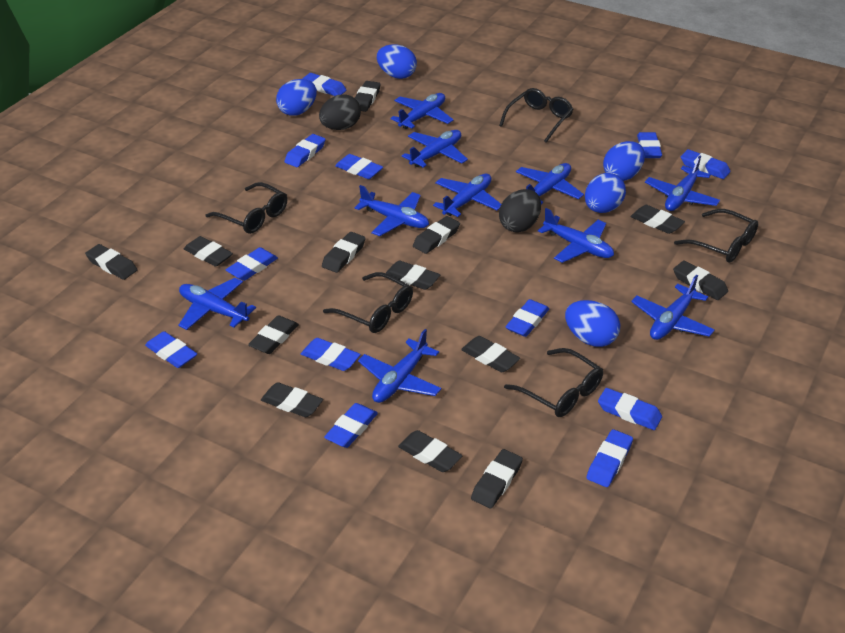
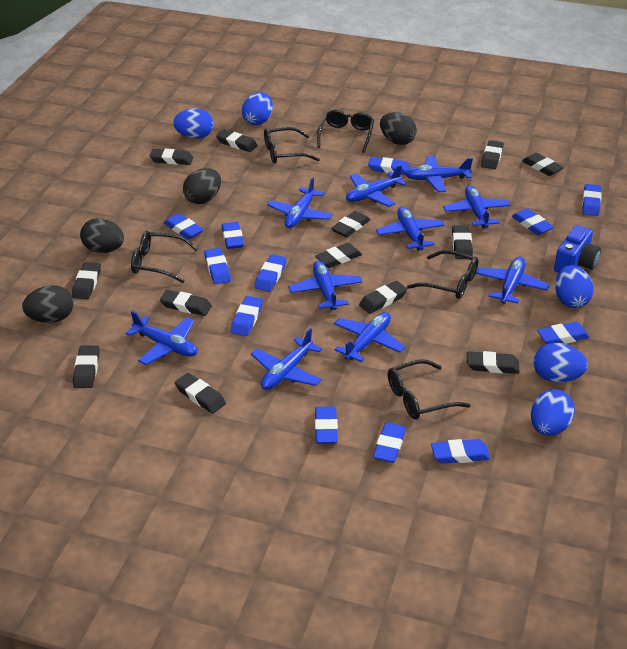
black egg: [319,94,361,130] [499,189,541,232] = 2 -> [22,285,73,323] [80,218,124,253] [183,168,221,204] [380,112,417,145] = 4
blue camera: none = 0 -> [554,225,601,273] = 1

